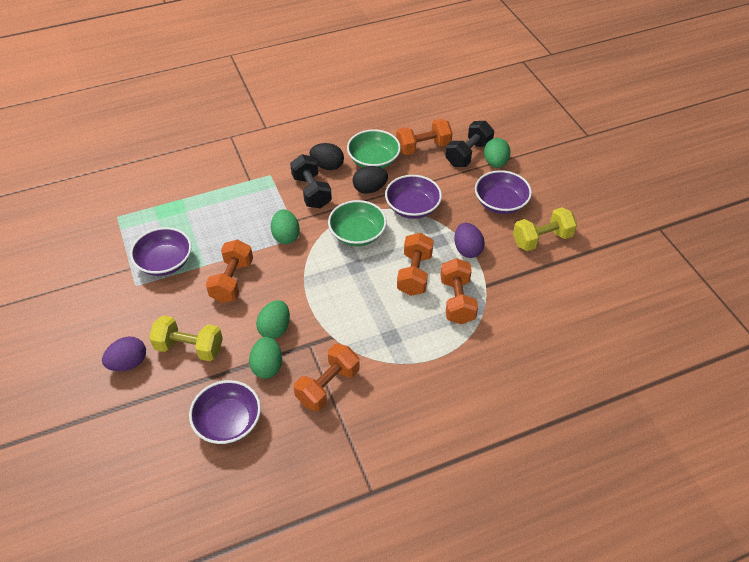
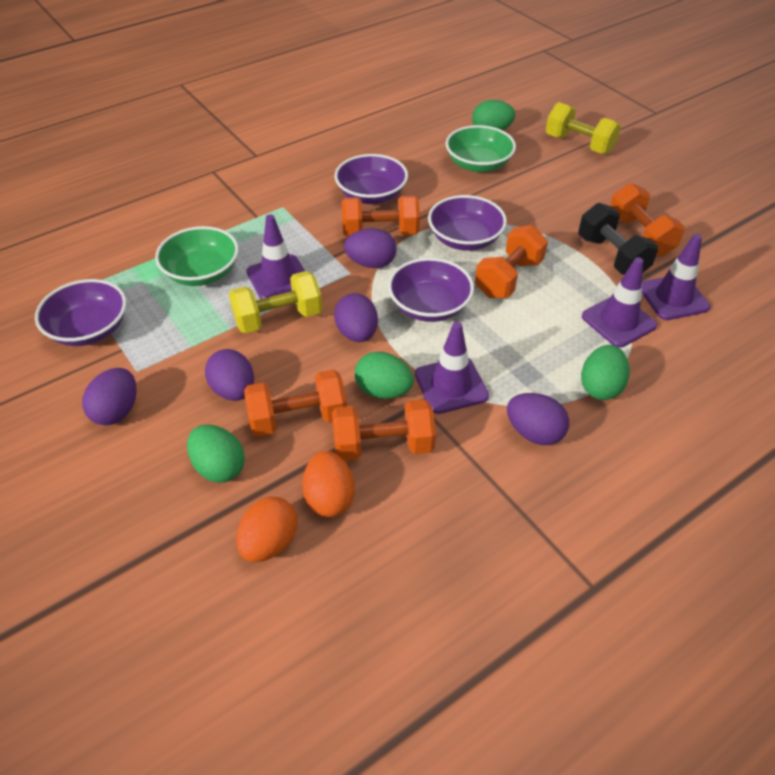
black dumbbell: [290,154,332,208] [445,121,494,167] = 2 -> [578,203,658,275] = 1
black egg: [310,143,344,170] [352,166,388,194] = 2 -> none = 0
orange egg: none = 0 -> [236,497,298,562] [302,451,355,517] = 2
purple egg: [102,336,146,371] [454,223,485,258] = 2 -> [82,368,137,425] [205,349,254,401] [334,293,378,342] [344,228,397,268] [507,393,569,445] = 5
purple traffic cone: none = 0 -> [246,215,305,299] [415,322,489,414] [582,257,657,348] [642,234,710,320] = 4

